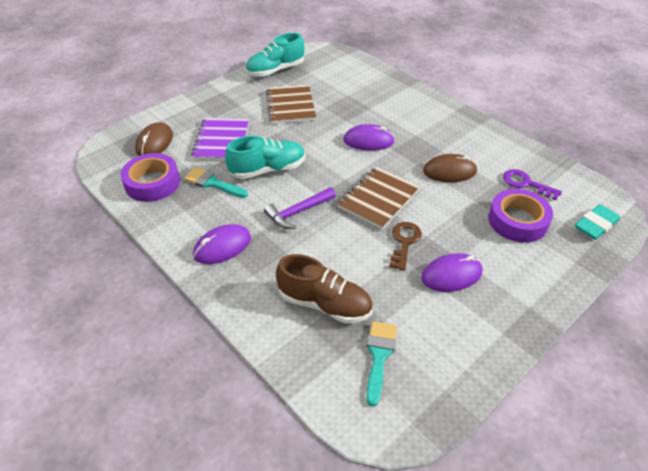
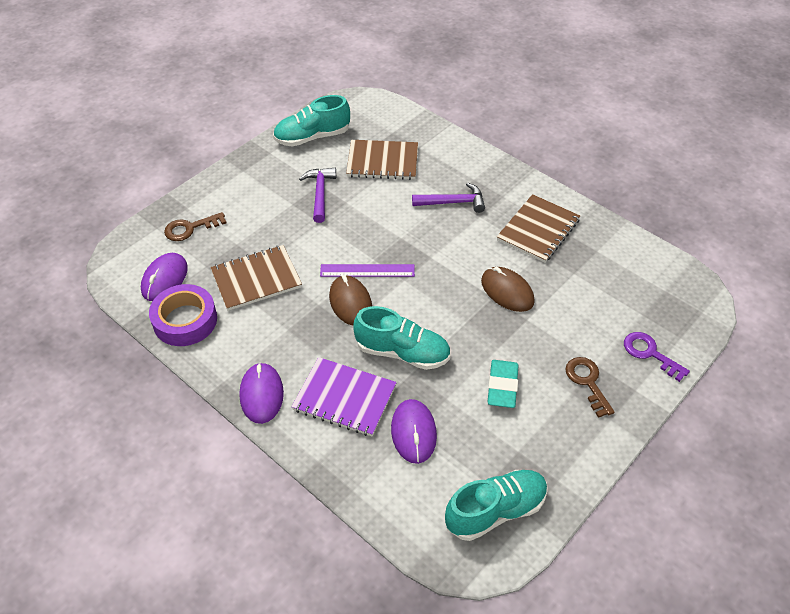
brown key: [389,222,422,271] = 1 -> [164,212,226,241] [565,357,615,418] = 2
brown notebook: [266,85,316,124] [338,167,420,230] = 2 -> [210,245,302,311] [346,140,418,180] [497,194,580,263] = 3
brown shoe: [276,254,373,324] = 1 -> none = 0
purple hammer: [264,187,336,229] = 1 -> [299,168,336,223] [412,183,485,213] = 2
purple ruler: none = 0 -> [320,264,415,277] = 1
purple tape: [121,153,180,202] [488,189,553,243] = 2 -> [149,284,217,346] = 1
turquoise brush: [184,167,248,198] [366,321,397,406] = 2 -> none = 0
turquoise shoe: [225,136,305,179] [246,33,304,77] = 2 -> [273,95,350,146] [353,306,451,370] [445,470,548,541] = 3

